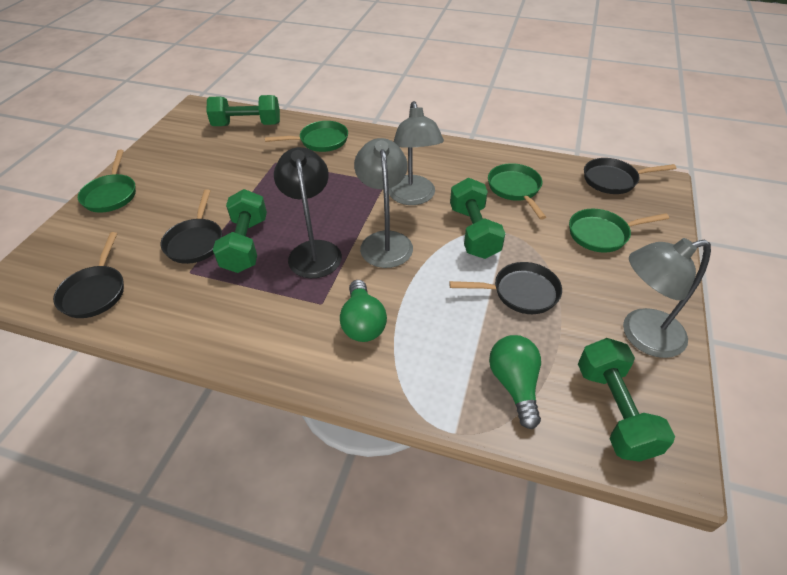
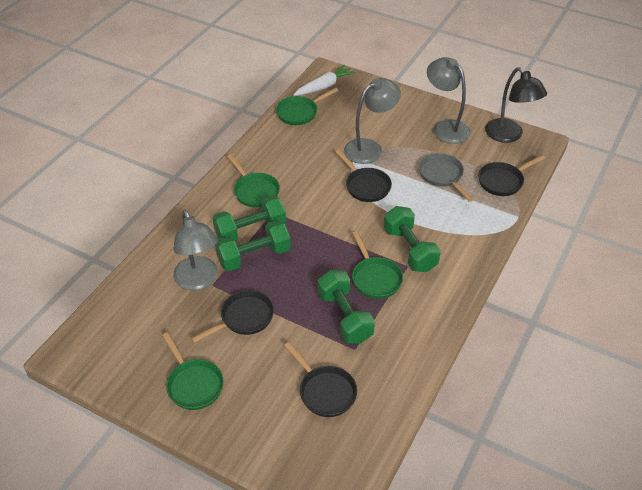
green light bulb: [340,280,387,342] [489,335,541,429] = 2 -> none = 0
grey pan: none = 0 -> [419,153,473,202] = 1
white carrot: none = 0 -> [293,65,355,96] = 1

